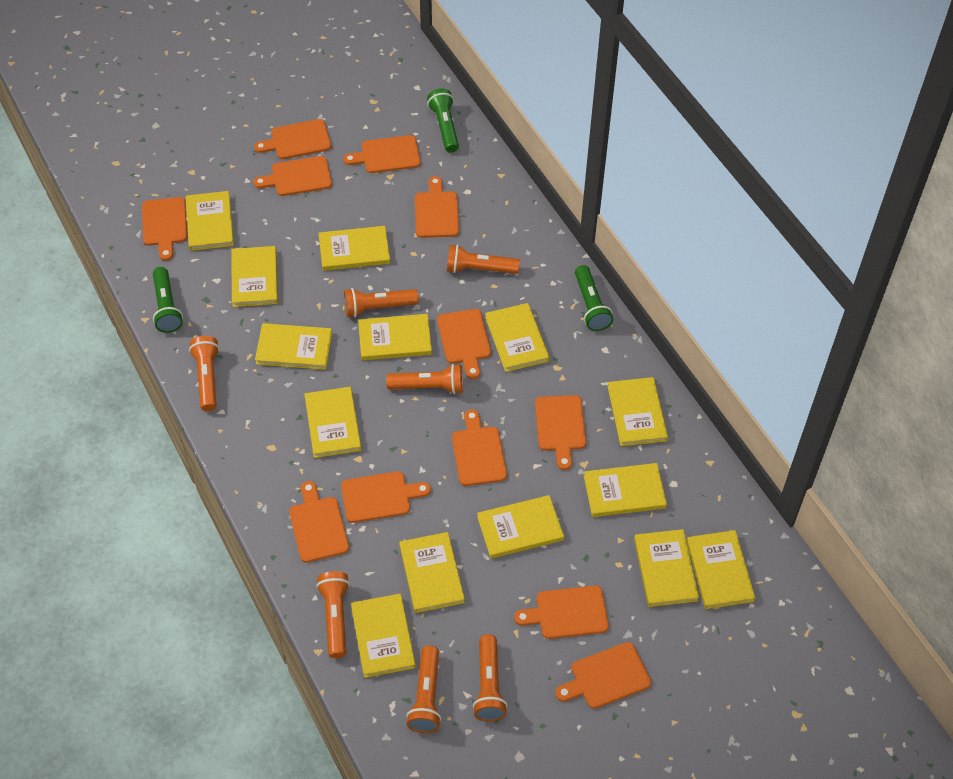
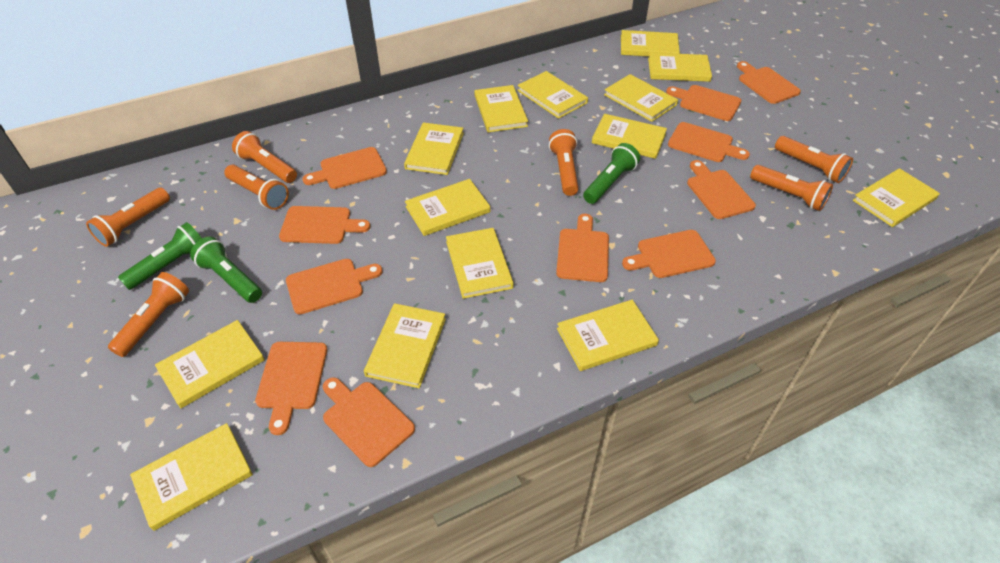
orange cutting board: [142,197,187,261] [253,156,332,196] [254,119,331,159] [289,481,349,563] [341,471,431,523] [343,135,421,173] [415,176,459,238] [437,309,491,379] [452,409,507,486] [514,586,609,639] [535,395,586,470] [555,642,651,709] = 12 -> [255,342,327,435] [279,206,370,244] [286,259,382,314] [303,147,387,189] [323,377,415,467] [556,214,609,282] [622,230,716,278] [666,85,741,121] [668,122,750,162] [687,160,756,219] [737,61,801,104] = 11

